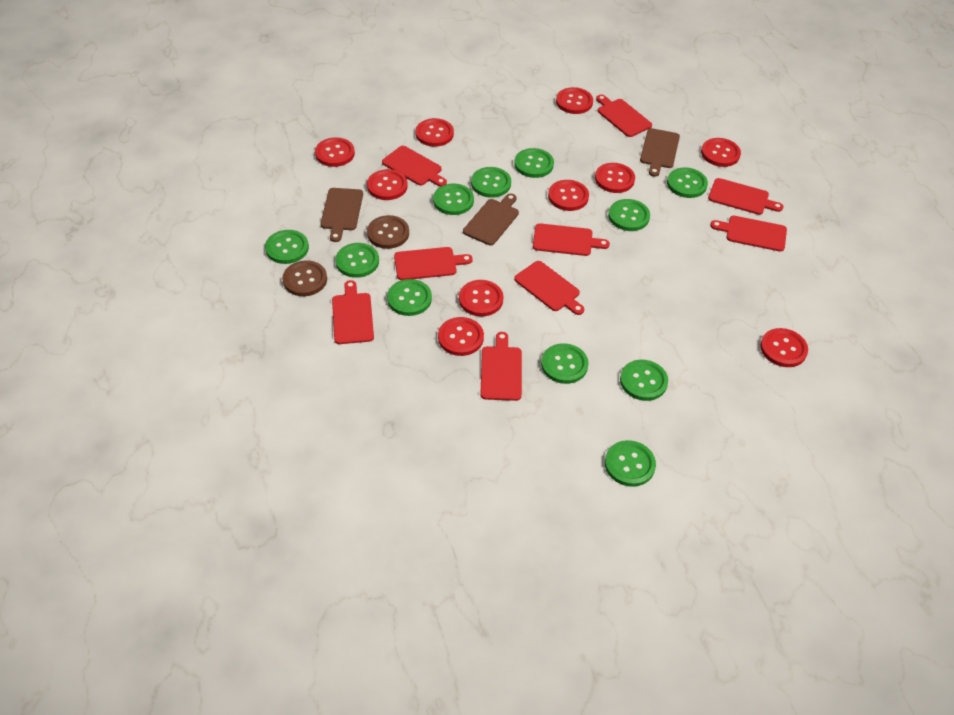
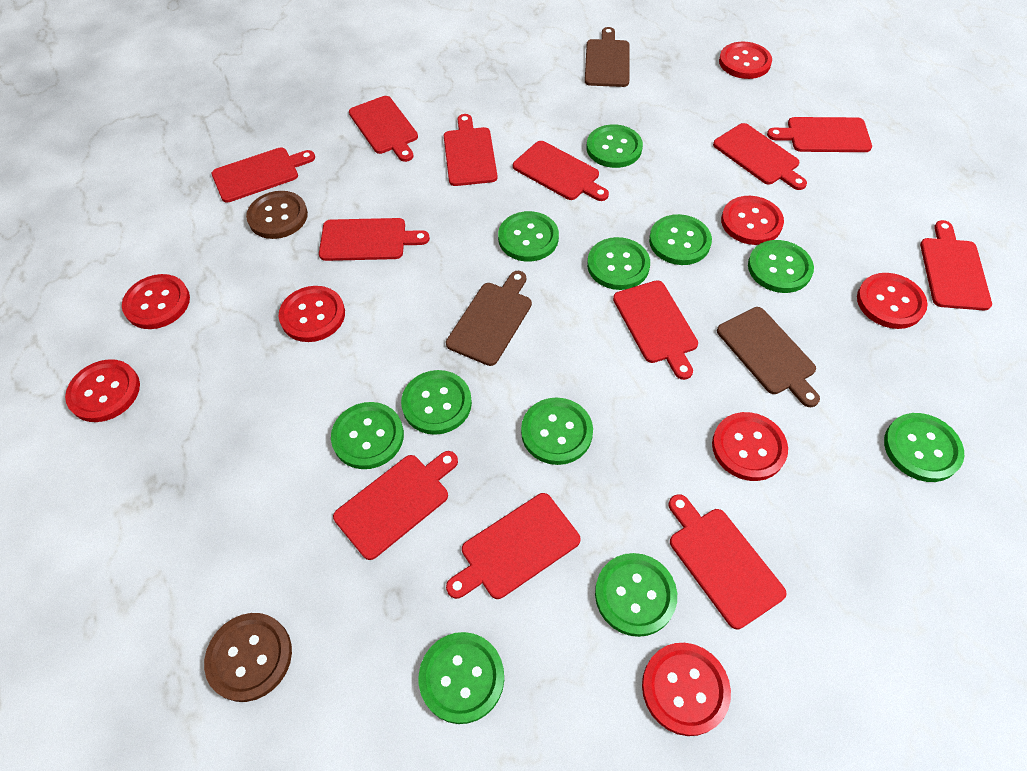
red button: [315,137,355,167] [367,169,408,200] [416,118,454,147] [438,317,484,356] [459,280,503,316] [548,180,589,211] [556,87,593,114] [595,163,635,193] [701,138,741,167] [760,328,808,367] = 10 -> [65,359,140,422] [122,274,190,329] [279,286,345,342] [642,643,731,736] [712,412,788,481] [719,42,772,79] [721,196,784,245] [857,273,927,329] = 8
red cutting board: [332,280,374,344] [382,146,447,187] [394,247,473,280] [480,332,522,401] [514,261,584,315] [533,223,610,256] [596,95,652,137] [708,178,783,215] [710,216,787,252] = 9 -> [212,147,315,203] [319,218,430,261] [333,451,458,560] [349,96,418,162] [444,114,498,186] [446,493,580,599] [513,141,609,201] [613,280,698,380] [668,494,787,629] [713,123,807,190] [767,117,872,152] [920,220,992,310] = 12

